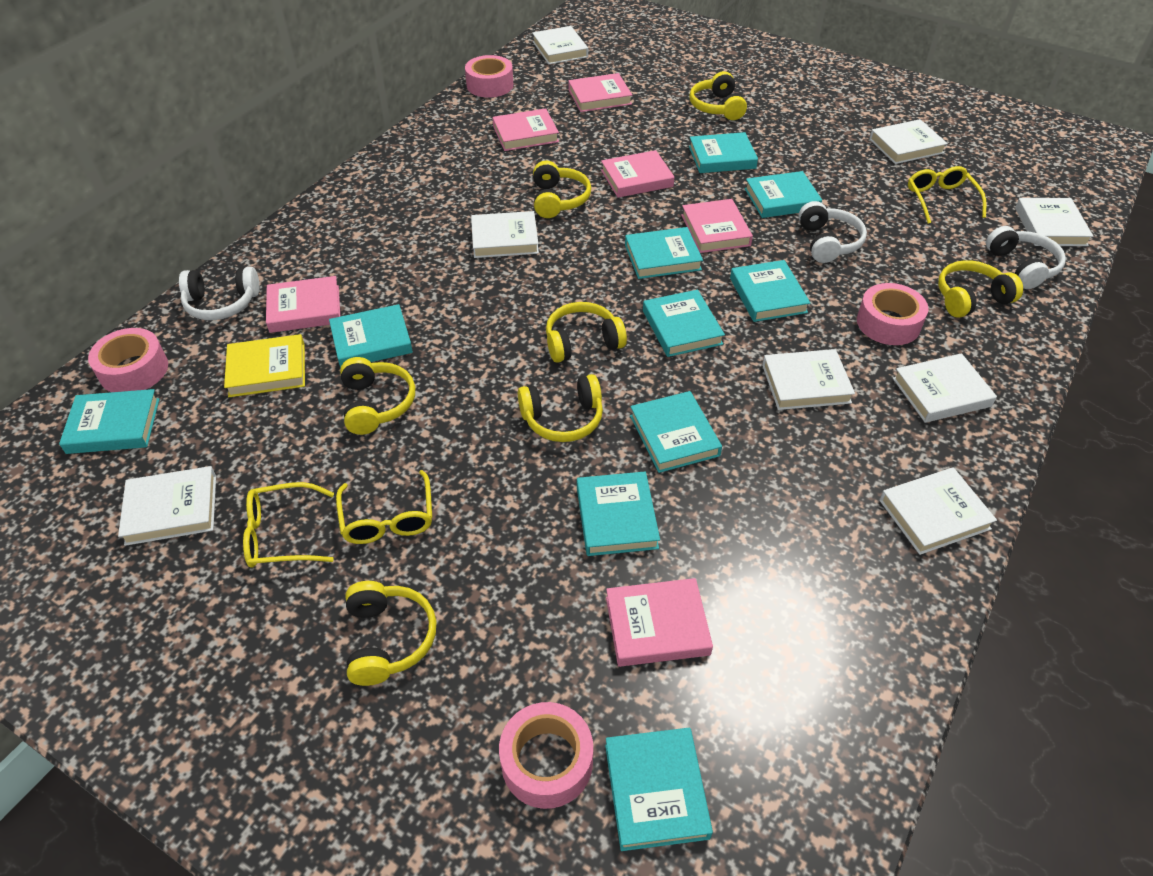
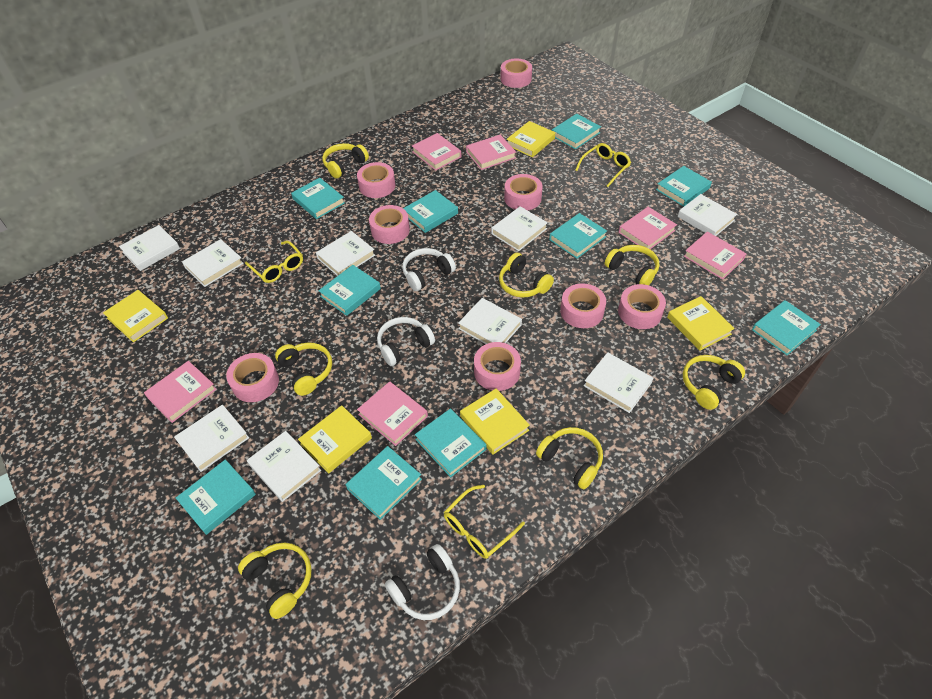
pink tape: [88,328,168,392] [465,55,513,97] [499,702,593,809] [857,283,929,345] = 4 -> [226,353,279,402] [357,162,395,198] [369,205,410,244] [474,342,521,391] [500,58,532,88] [504,174,543,210] [560,283,606,328] [618,284,666,329] = 8
white book: [118,466,216,546] [471,211,539,258] [532,26,588,64] [762,349,855,410] [869,119,948,164] [879,467,997,555] [893,353,997,423] [1015,198,1093,246] = 8 -> [119,225,180,271] [174,405,249,472] [182,239,244,287] [247,431,321,502] [316,231,375,276] [458,298,522,344] [491,206,548,251] [584,352,653,413] [677,194,737,236] = 9
yellow book: [224,334,305,397] = 1 -> [103,290,168,342] [298,405,372,474] [460,388,530,455] [507,121,555,157] [667,296,735,351] = 5

